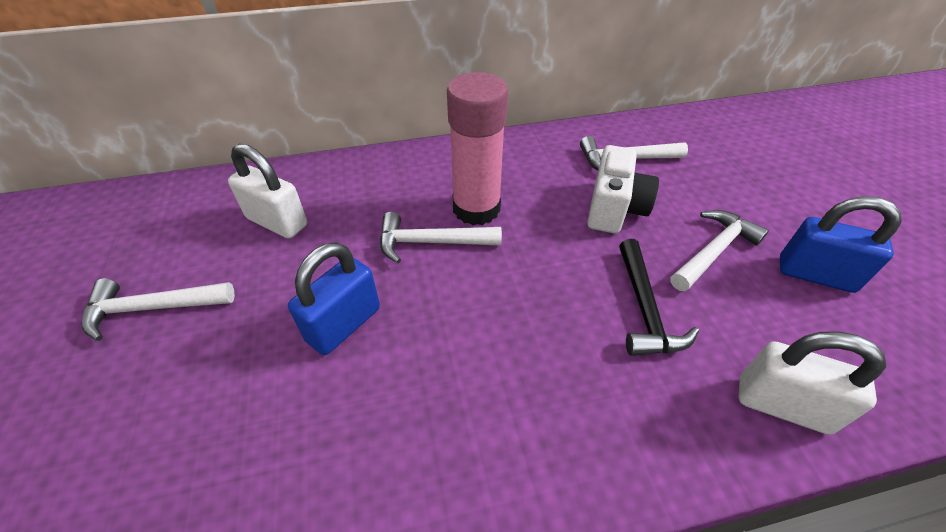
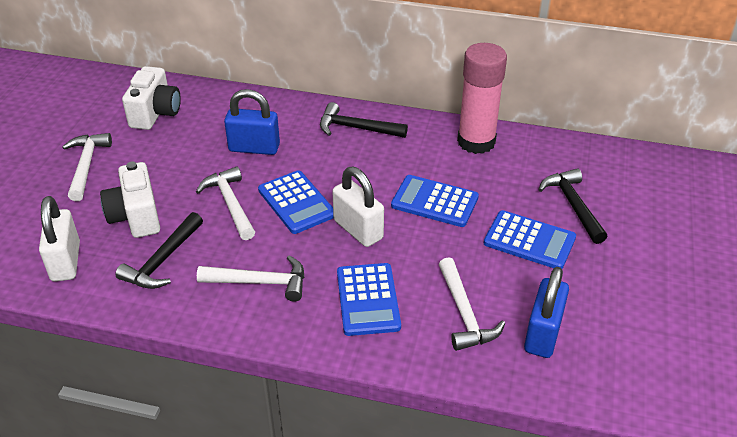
black hammer: [619,239,699,356] = 1 -> [115,212,203,289] [320,102,408,138] [538,168,607,244] = 3
blue calculator: none = 0 -> [258,170,333,234] [337,263,401,336] [391,175,479,227] [484,210,576,269] = 4
white camera: [587,145,659,233] = 1 -> [100,161,160,238] [122,66,181,130] = 2

